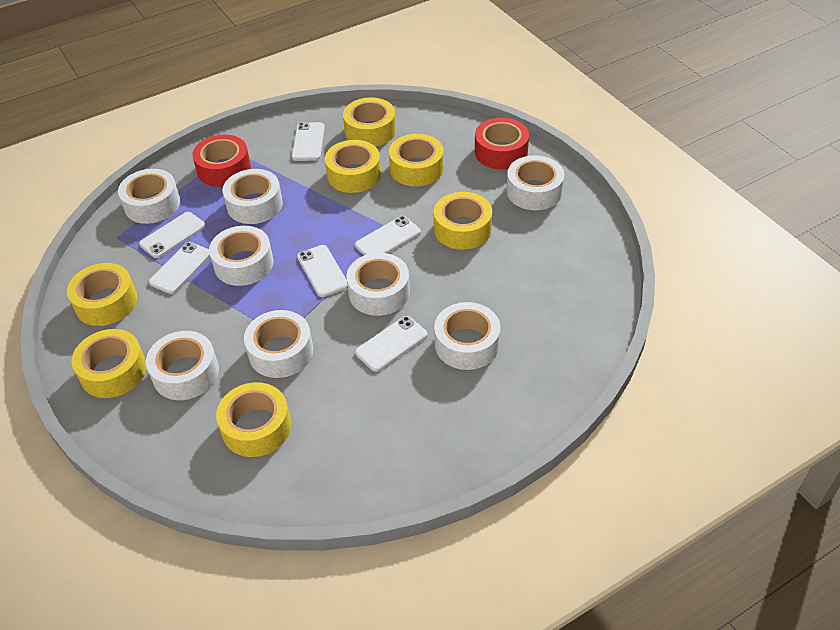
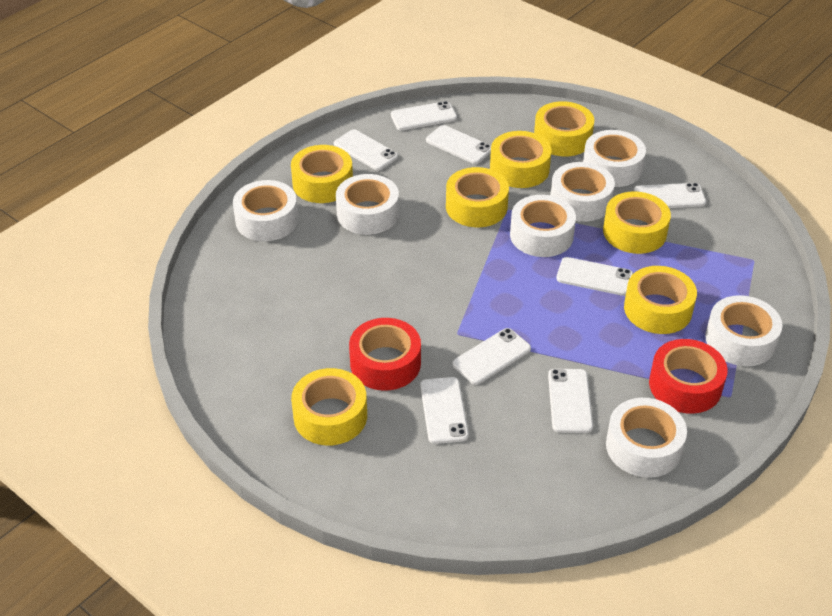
white phone: [139,212,206,258] [149,242,210,294] [292,122,325,161] [297,245,348,297] [355,216,421,255] [355,316,427,372] = 6 -> [334,129,398,171] [391,101,457,130] [420,377,469,444] [426,125,491,164] [453,328,531,385] [548,369,593,433] [556,257,633,296] [634,183,706,208] = 8
white tape: [118,169,180,224] [146,331,219,400] [209,226,273,286] [223,169,283,224] [244,310,313,378] [346,253,410,316] [434,302,500,370] [506,155,564,210] = 8 -> [233,180,298,241] [336,174,399,235] [510,195,576,257] [550,162,615,222] [583,130,646,187] [606,398,687,478] [705,295,783,366] = 7

